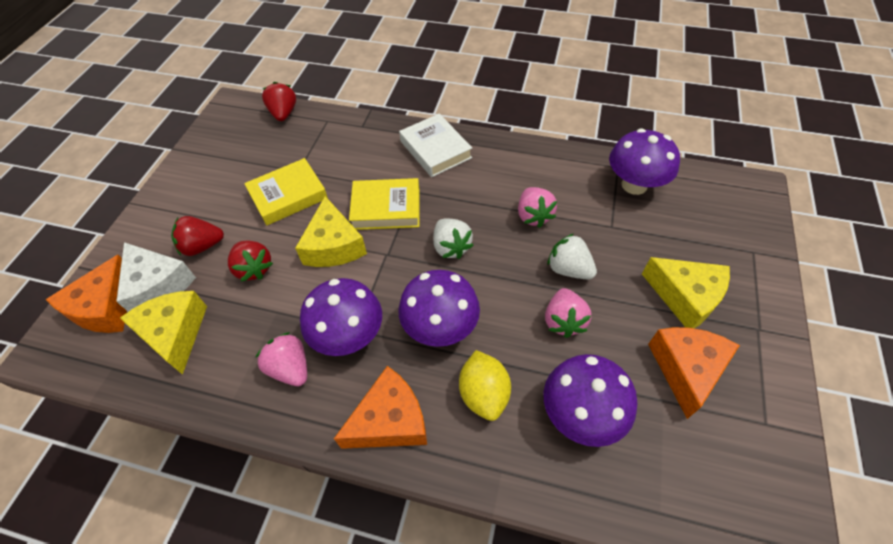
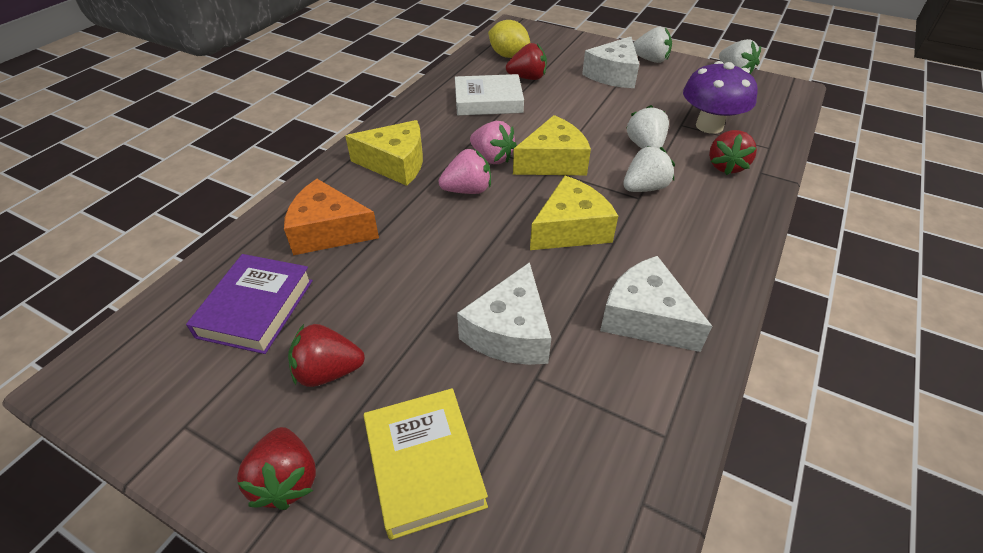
orange cheese: [46,255,127,333] [334,366,427,449] [648,327,740,419] = 3 -> [284,179,379,255] = 1
pink strawberry: [255,332,307,386] [518,187,557,228] [545,288,592,338] = 3 -> [439,149,491,194] [470,121,517,164] = 2
purple book: none = 0 -> [186,254,313,354] = 1
purple mushroom: [300,278,382,356] [399,270,480,347] [544,354,638,447] [609,129,680,195] = 4 -> [683,61,757,134] = 1
red strawberry: [171,216,224,256] [228,240,273,282] [262,82,296,121] = 3 -> [237,427,316,510] [288,324,365,387] [506,43,547,80] [709,130,757,175] = 4
white cheese: [116,242,196,312] = 1 -> [457,262,551,365] [582,37,639,88] [600,256,712,352] = 3
white strawberry: [433,219,474,259] [547,234,597,279] = 2 -> [623,146,675,192] [627,105,669,149] [633,27,672,63] [719,39,761,74] = 4
yellow book: [244,158,328,225] [349,178,419,230] = 2 -> [364,388,488,540] = 1

